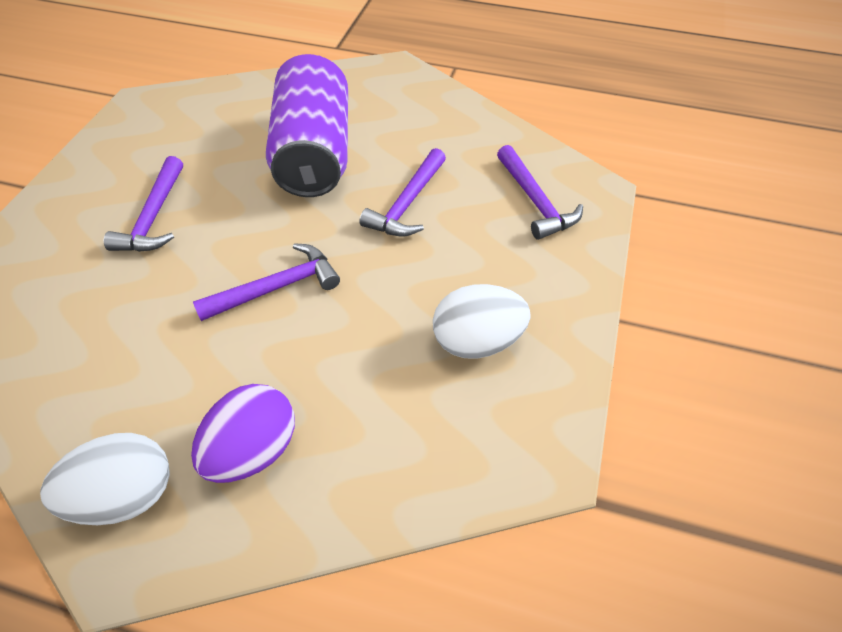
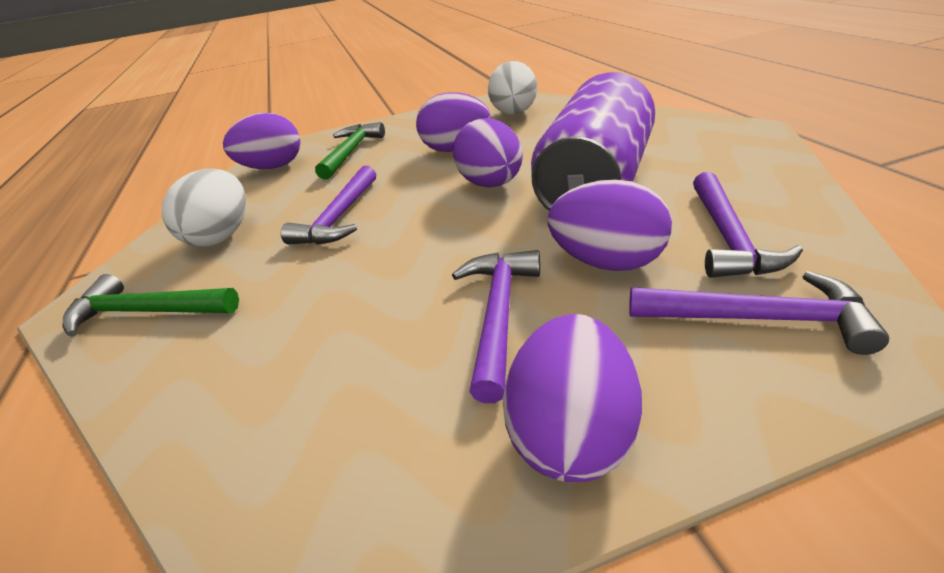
green hammer: none = 0 -> [62,274,239,337] [315,122,385,180] = 2
purple egg: [191,384,295,483] = 1 -> [223,113,300,169] [416,92,491,152] [453,118,523,188] [503,314,642,482] [548,179,672,271] = 5

